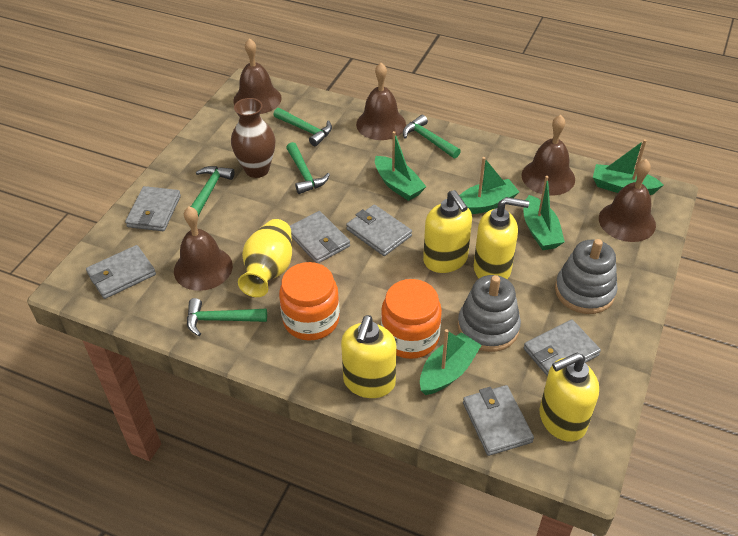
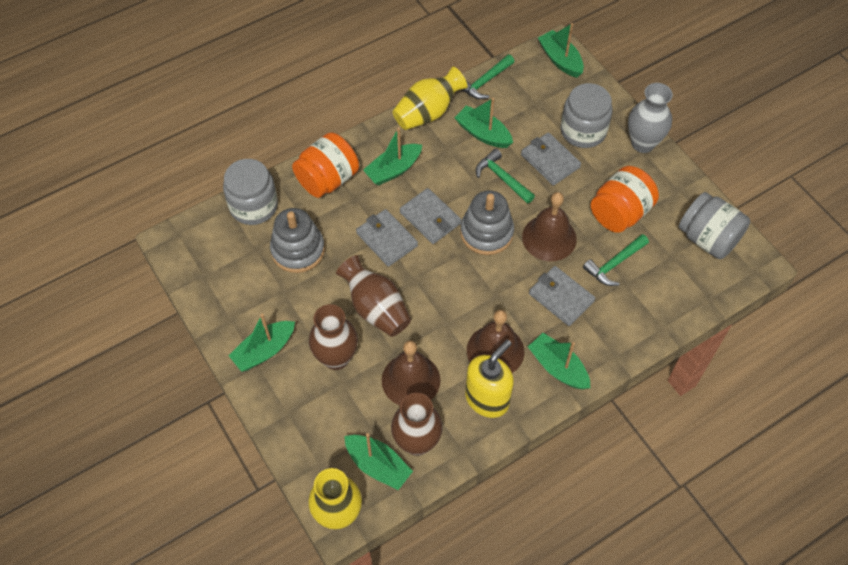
brown bell: [174,207,233,291] [233,38,282,114] [356,63,406,140] [522,115,575,195] [599,159,656,242] = 5 -> [382,340,440,406] [467,310,524,373] [522,192,577,261] = 3
brown vase: [231,98,275,178] = 1 -> [309,304,358,370] [336,255,411,337] [391,393,443,456] = 3
green boat: [375,131,426,201] [420,329,482,395] [459,157,519,214] [523,176,565,250] [593,139,663,195] = 5 -> [228,314,295,372] [344,433,413,490] [363,127,422,186] [455,98,513,148] [528,333,590,390] [538,23,584,78] = 6
green hammer: [187,298,267,336] [191,166,235,216] [274,108,332,146] [286,142,330,194] [403,115,461,158] = 5 -> [461,54,515,99] [476,149,535,204] [583,234,649,286] = 3
grey jar: none = 0 -> [223,159,278,225] [561,83,612,148] [679,192,750,259] = 3
grey vase: none = 0 -> [628,83,673,153] = 1
grey wallet: [86,245,156,299] [125,186,181,231] [290,211,350,263] [346,205,412,256] [463,385,534,456] [524,319,601,377] = 6 -> [356,209,418,267] [400,188,461,244] [521,132,581,186] [529,266,595,326] = 4
yellow soap dispenser: [341,315,397,398] [423,190,472,273] [474,197,529,279] [540,352,599,442] = 4 -> [465,340,514,418] = 1
yellow vase: [238,219,292,297] = 1 -> [308,468,362,529] [392,66,468,130] = 2

